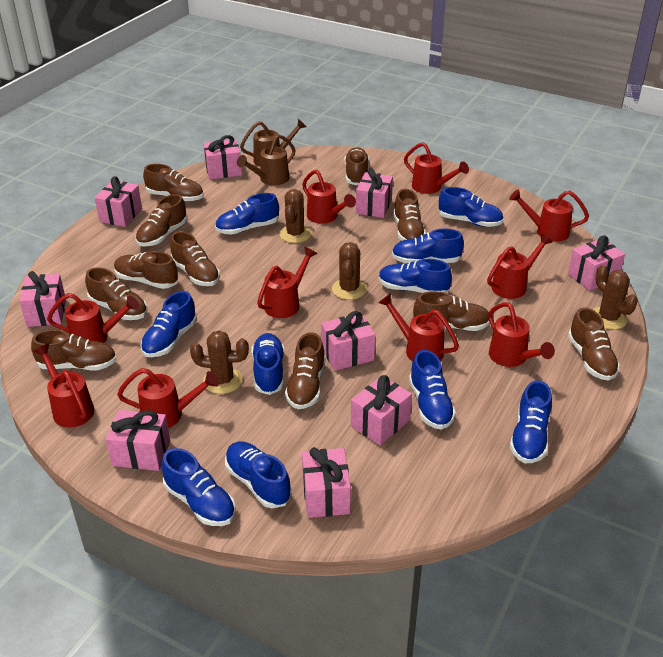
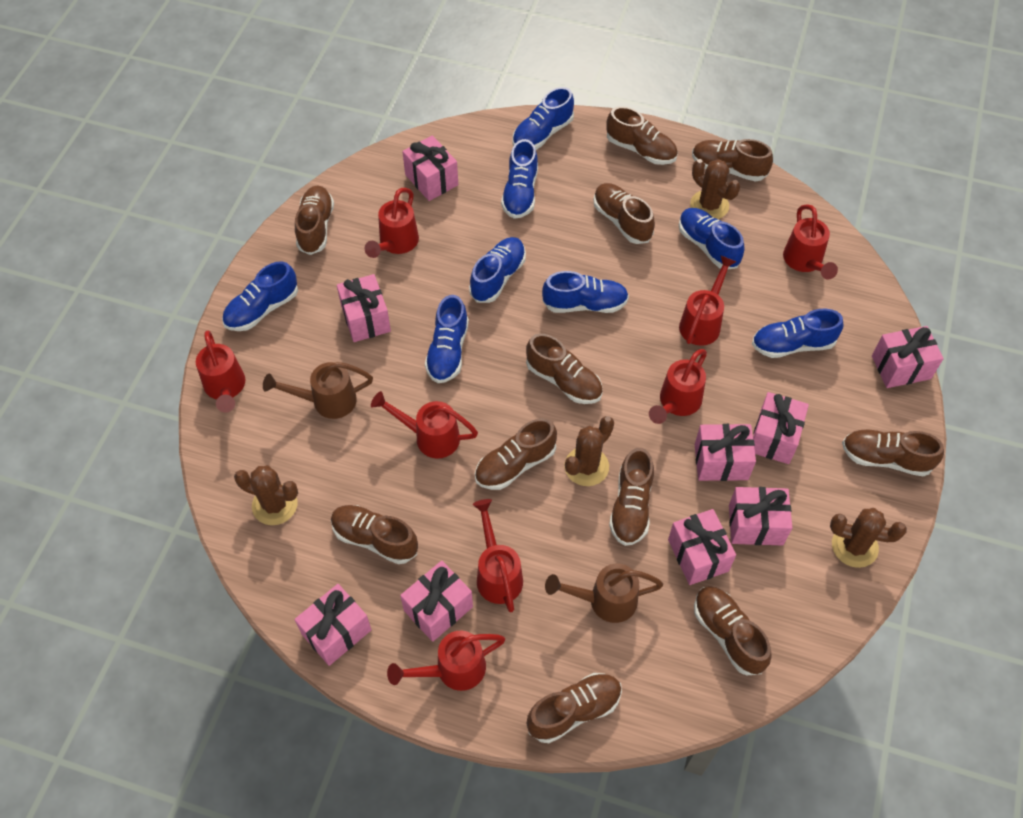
blue shoe: [140,291,197,357] [161,448,236,526] [215,193,279,235] [225,442,292,508] [251,333,284,395] [379,259,452,293] [392,228,464,263] [409,350,456,430] [439,187,504,227] [510,381,552,463] = 10 -> [222,261,298,331] [425,295,469,383] [469,237,526,303] [501,139,538,219] [512,87,574,150] [542,271,629,313] [679,208,745,270] [752,308,843,358] = 8
red watering can: [33,344,94,428] [47,293,139,343] [117,368,219,428] [257,247,317,318] [302,170,356,224] [378,293,459,361] [404,143,469,194] [487,233,553,299] [488,302,555,367] [509,190,589,242] = 10 -> [196,330,245,413] [365,188,419,258] [371,391,478,458] [387,631,505,691] [473,499,523,612] [649,349,707,424] [679,255,736,346] [783,204,838,279] = 8

